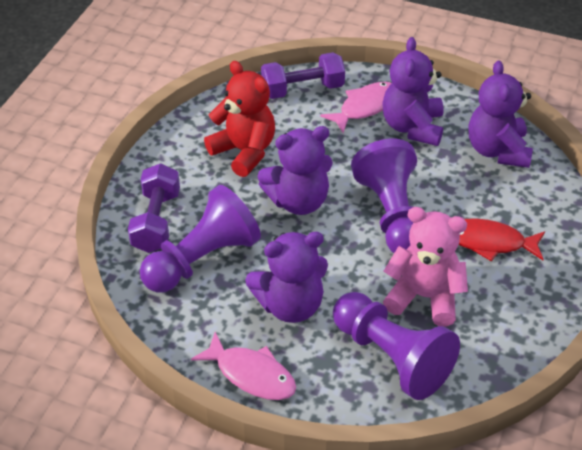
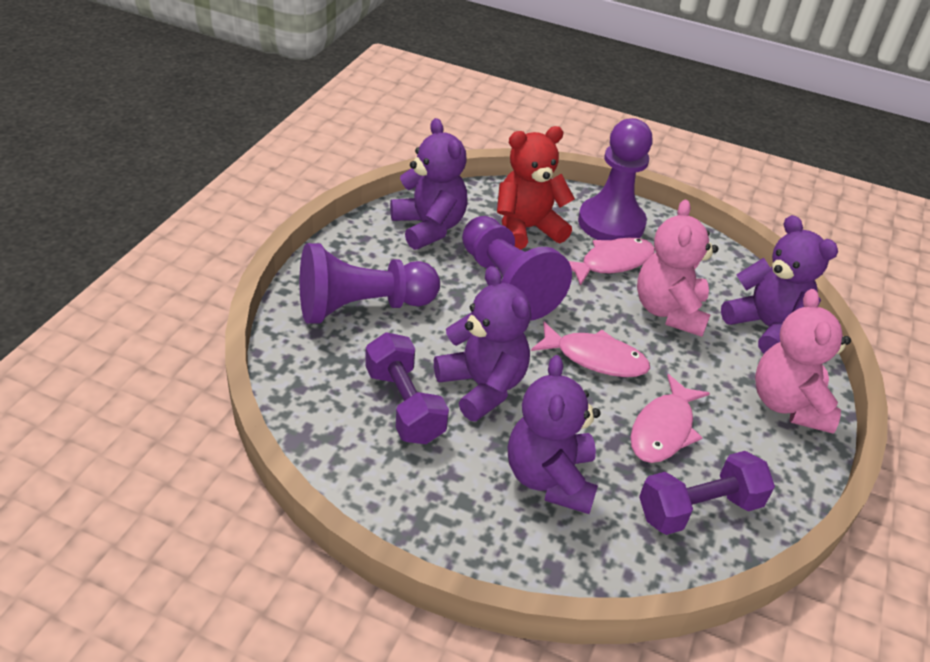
pink fish: [191,332,296,400] [320,82,391,133] = 2 -> [531,322,650,377] [569,238,655,286] [631,374,710,463] = 3
pink teddy bear: [383,207,468,327] = 1 -> [637,200,719,337] [755,289,851,434] = 2
red fish: [459,218,545,262] = 1 -> none = 0

